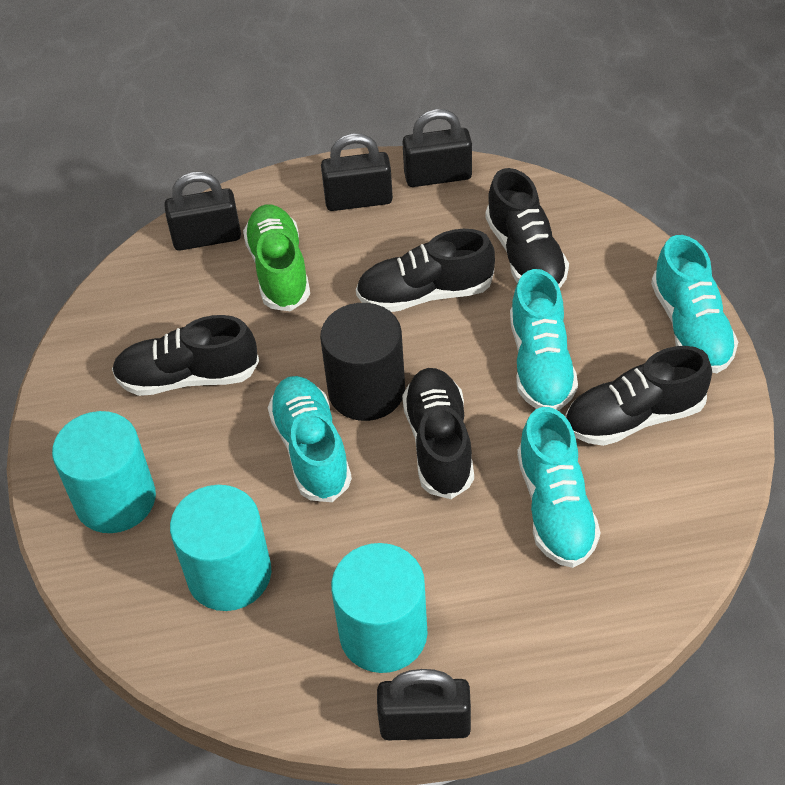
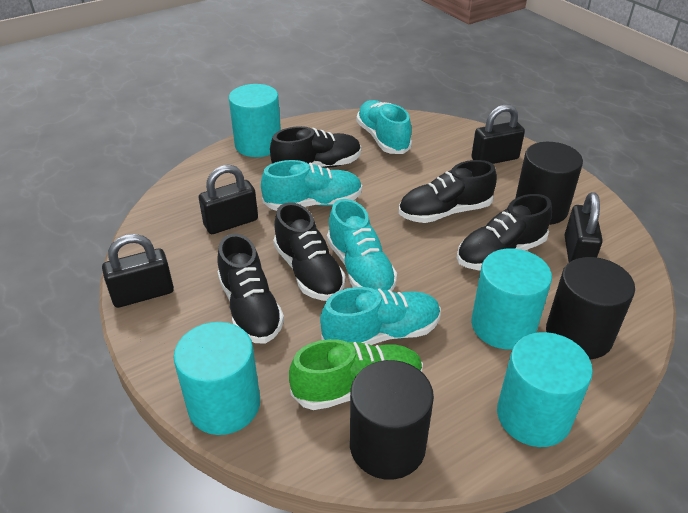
black cylinder: [320,303,405,421] = 1 -> [350,360,434,480] [515,142,583,225] [546,257,635,359] = 3
turquoise cylinder: [52,411,156,533] [170,485,271,611] [331,543,428,673] = 3 -> [174,322,260,435] [229,84,281,157] [471,248,552,350] [497,332,593,447] = 4

